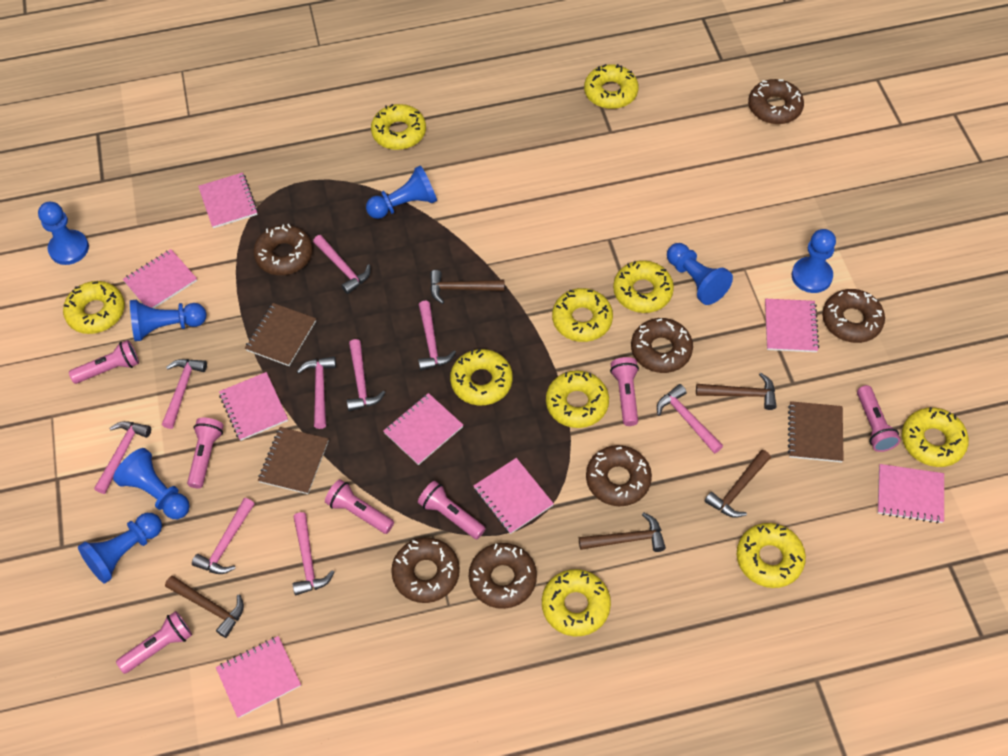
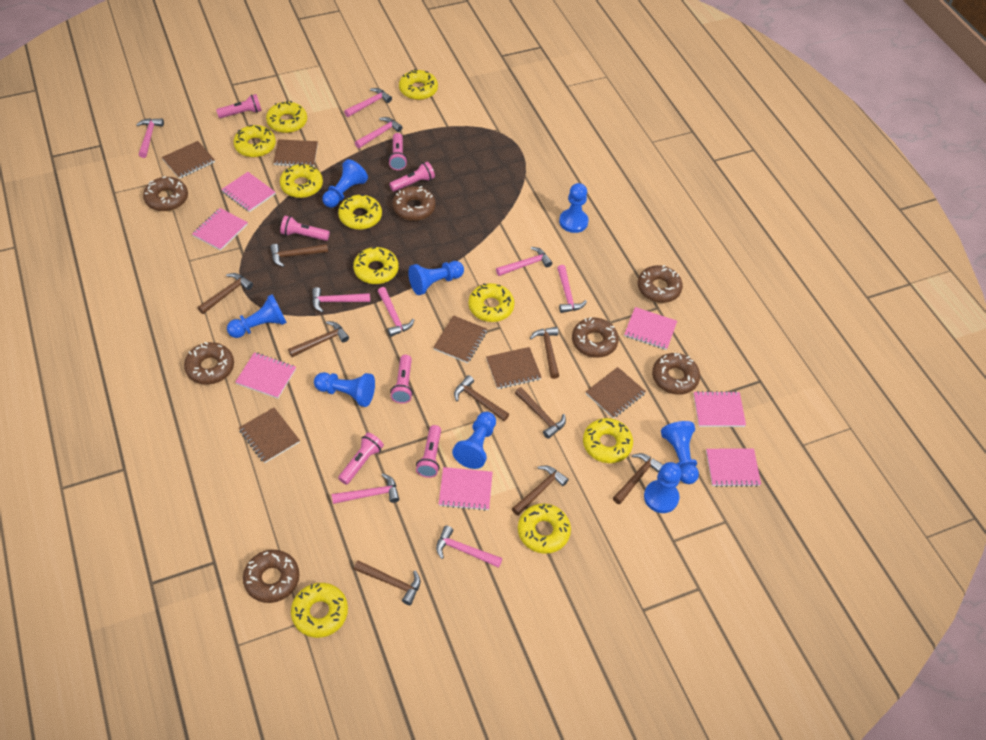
blue pawn: [38,202,89,265] [78,513,162,584] [113,448,190,519] [130,300,206,341] [366,165,437,219] [667,243,733,305] [792,229,836,293] = 7 -> [227,294,287,338] [314,372,375,407] [322,159,368,208] [408,261,464,295] [452,412,496,469] [559,183,589,233] [644,462,681,513] [661,421,699,484] = 8
brown hammer: [165,576,244,638] [430,270,504,304] [579,512,666,552] [696,373,777,410] [704,450,771,518] = 5 -> [198,273,253,314] [270,244,328,267] [288,321,349,357] [354,560,420,605] [454,375,509,421] [512,465,569,516] [515,387,566,439] [530,327,559,379] [613,453,664,504] = 9
brown notebook: [245,303,316,366] [258,427,329,494] [788,401,844,462] = 3 -> [162,141,215,179] [239,407,300,463] [273,139,318,167] [433,315,487,363] [486,347,542,389] [586,367,646,418] = 6
pink notebook: [123,249,197,308] [198,172,258,228] [216,636,301,718] [219,372,288,441] [383,393,463,465] [473,458,554,534] [765,299,819,352] [878,464,944,524] = 8 -> [192,208,248,251] [221,172,275,212] [235,352,296,399] [439,467,493,511] [624,307,677,350] [694,391,746,427] [706,449,761,487] = 7

